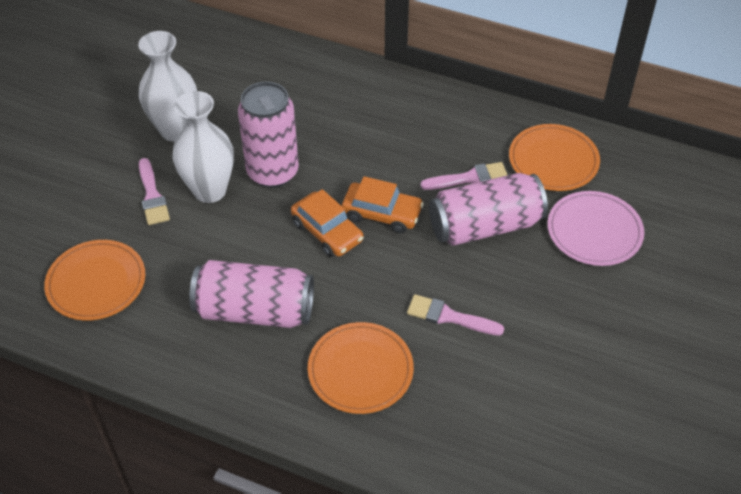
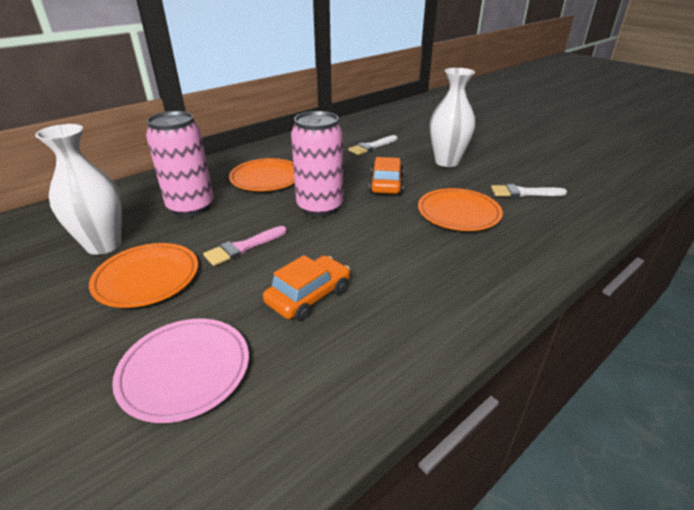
pink brush: [139,158,170,225] [407,294,504,336] [420,162,507,190] = 3 -> [203,226,287,266] = 1
pink can: [189,260,314,328] [238,82,299,188] [429,173,548,246] = 3 -> [146,111,214,217] [291,111,343,217] = 2
white brush: none = 0 -> [348,135,397,155] [491,184,567,197] = 2

